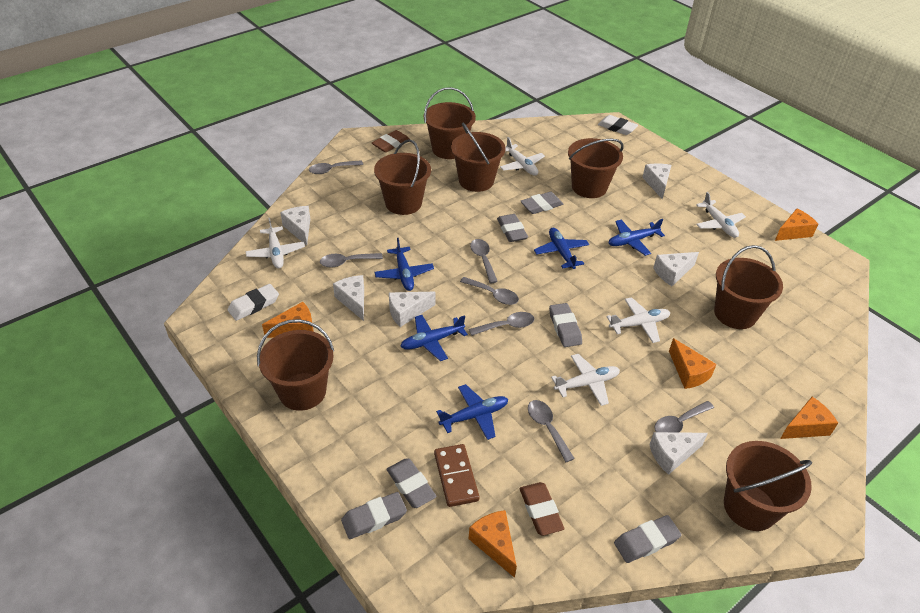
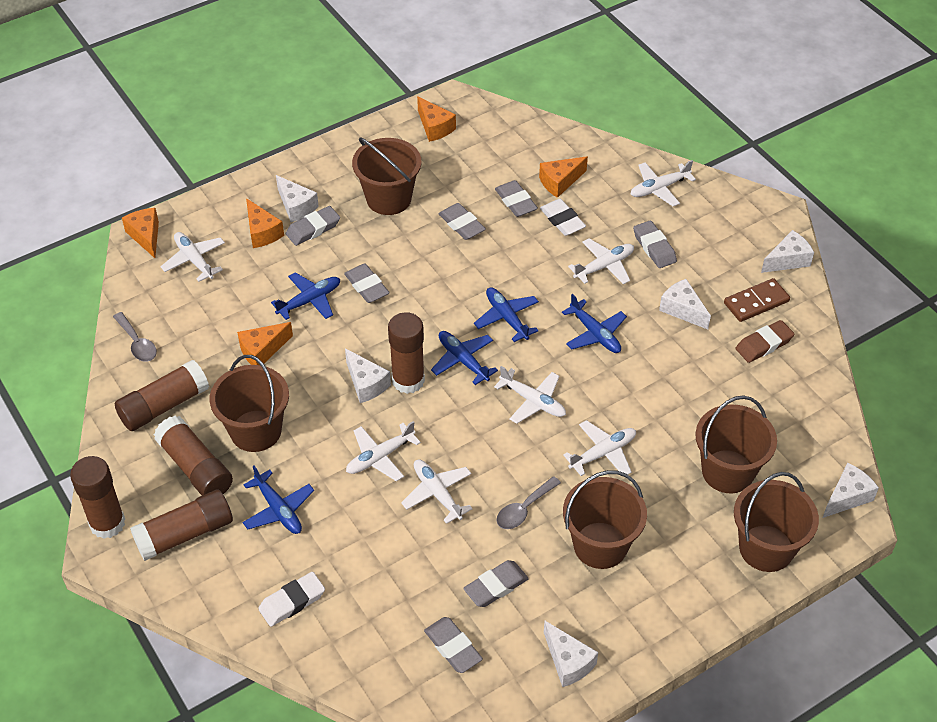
brown bucket: [257,319,334,411] [374,139,431,215] [424,87,476,159] [451,123,506,192] [568,138,624,198] [714,245,783,329] [724,441,812,531] = 7 -> [210,355,289,452] [352,137,421,215] [563,470,647,569] [695,395,777,493] [734,472,819,572] = 5
brown eraser: [372,130,410,152] [520,482,564,536] = 2 -> [735,320,794,363] = 1
brown glue stick: none = 0 -> [70,456,125,539] [115,360,209,431] [130,490,233,561] [154,416,233,496] [388,312,425,394] = 5
grey eraser: [341,492,407,539] [386,458,437,508] [497,214,528,242] [521,191,563,214] [549,303,582,347] [614,515,682,563] = 6 -> [286,206,340,246] [344,264,390,303] [424,617,483,673] [438,203,486,240] [463,560,529,607] [495,180,538,217] [633,220,677,268] = 7
grey spoon: [309,160,363,174] [320,253,383,268] [460,277,519,305] [469,312,534,336] [470,239,498,283] [528,400,575,462] [654,401,714,433] = 7 -> [113,312,157,362] [497,476,561,529] = 2
white plane: [245,218,305,269] [500,137,545,176] [551,354,620,406] [606,297,670,343] [696,192,746,238] = 5 -> [160,232,225,282] [346,421,421,481] [401,460,473,524] [494,366,566,424] [563,420,636,476] [568,238,634,284] [631,160,696,206] = 7

